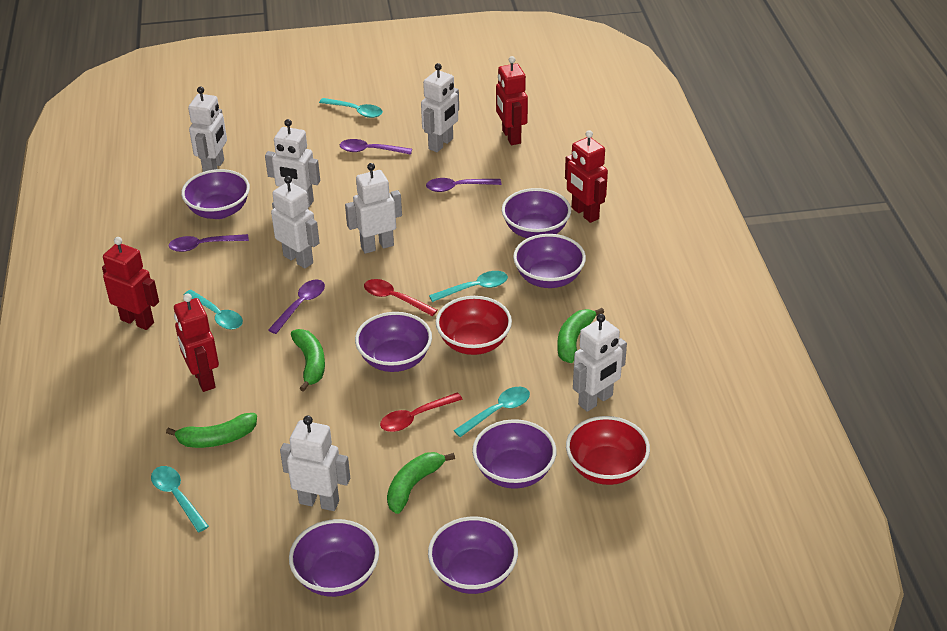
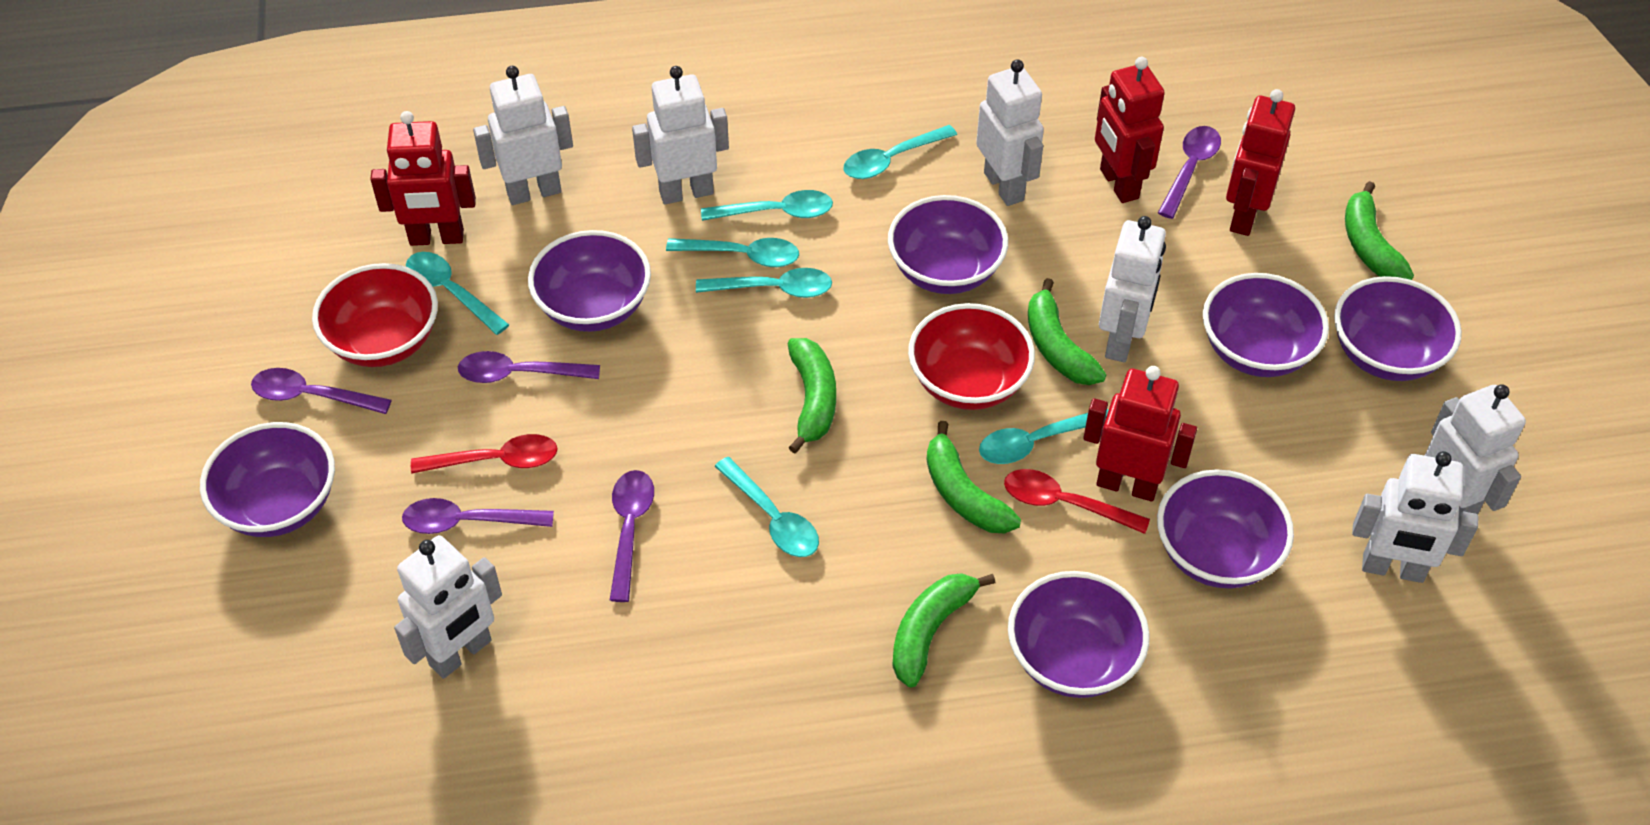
green banana: [166,413,257,448] [291,329,325,392] [387,452,455,514] [557,308,604,363] = 4 -> [788,338,836,454] [892,573,995,688] [926,421,1021,533] [1028,278,1106,385] [1345,181,1414,280] = 5
purple spoon: [169,234,249,252] [268,280,325,334] [340,139,412,155] [426,178,501,192] = 4 -> [251,368,392,414] [402,498,554,534] [458,351,600,383] [610,470,654,602] [1158,126,1221,219] = 5
turquoise spoon: [151,466,209,532] [184,290,243,330] [319,98,383,118] [429,271,508,302] [453,387,530,437] = 5 -> [406,252,509,335] [666,238,799,267] [696,268,832,298] [701,190,833,221] [714,457,819,557] [843,125,957,179] [979,409,1108,464] = 7

